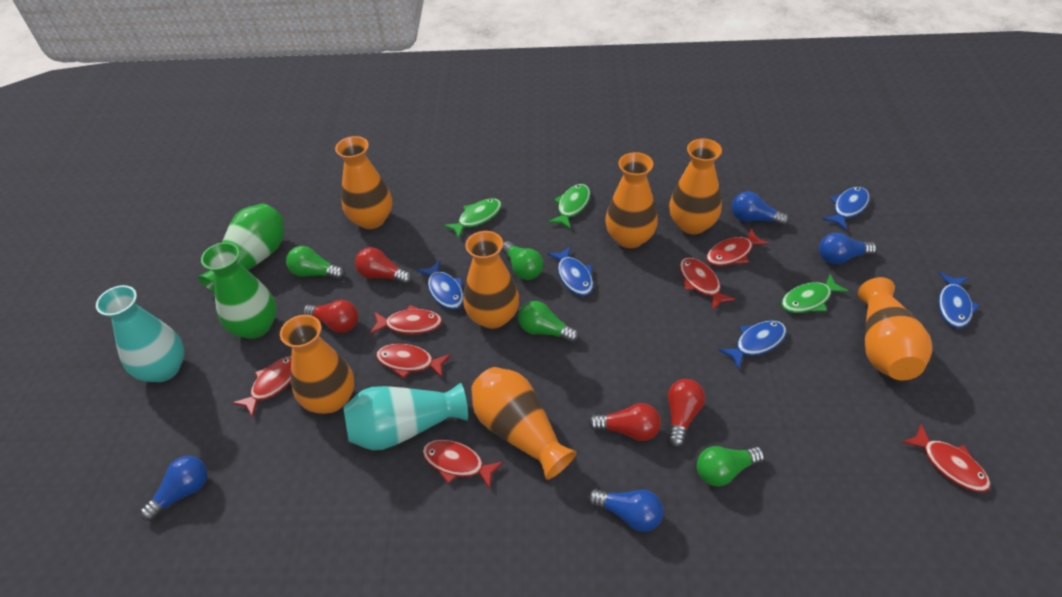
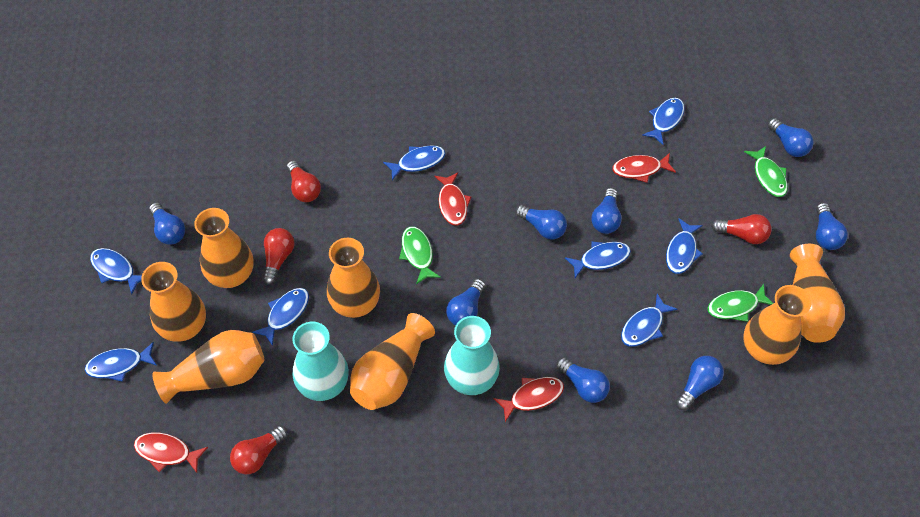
blue fish: [417,260,463,310] [547,246,593,296] [718,320,787,370] [822,187,870,230] [938,272,980,328] = 5 -> [85,342,157,382] [90,248,142,294] [252,288,309,346] [383,145,445,180] [565,241,631,278] [621,294,677,347] [642,98,685,145] [666,218,703,274] = 8
blue light bulb: [140,456,207,521] [588,489,663,532] [732,191,789,226] [819,233,877,264] = 4 -> [149,203,185,245] [446,279,485,325] [515,205,567,240] [556,357,610,403] [591,188,622,234] [676,356,724,410] [768,118,814,157] [816,203,848,250] = 8
green light bulb: [286,246,345,280] [502,241,543,280] [518,301,579,343] [697,446,765,486] = 4 -> none = 0
green vase: [198,204,284,293] [201,242,277,339] = 2 -> none = 0
red fish: [232,356,291,418] [370,305,442,334] [376,344,451,379] [422,440,504,489] [680,258,736,310] [706,229,769,266] [902,424,991,492] = 7 -> [134,432,208,473] [434,172,471,226] [493,377,564,422] [612,153,676,183] = 4

